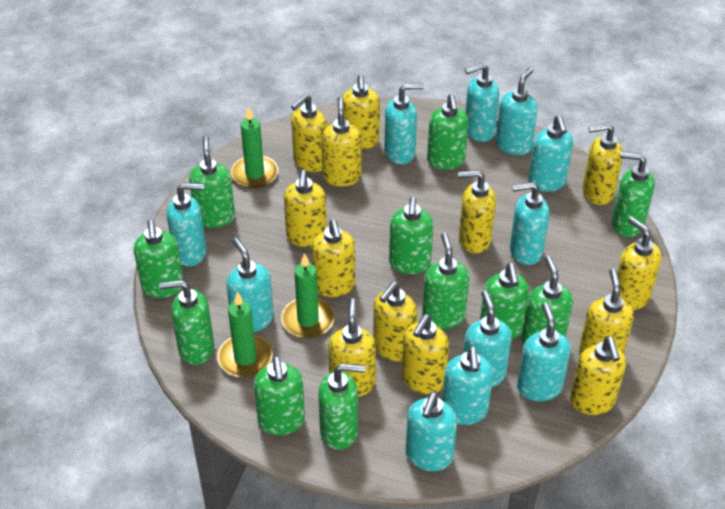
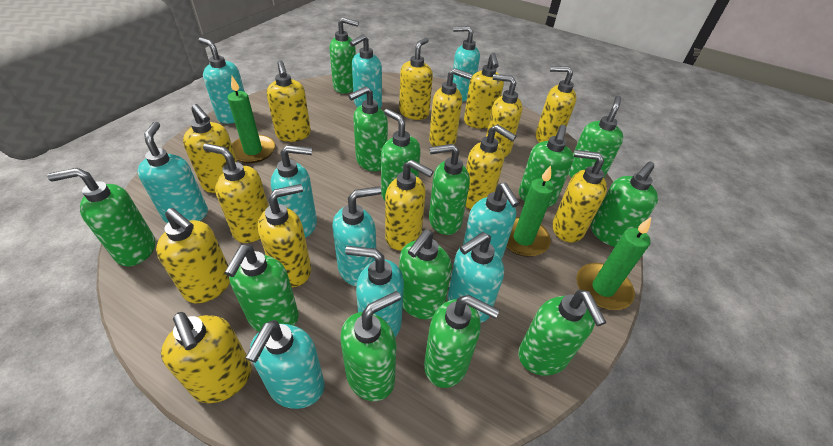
green soap dispenser: [133,220,184,298] [159,280,214,365] [189,136,235,228] [254,356,305,435] [318,364,366,450] [389,197,433,274] [422,233,470,329] [427,94,469,170] [480,263,529,340] [521,256,573,344] [612,152,655,237] = 11 -> [47,168,155,266] [225,244,299,332] [329,17,359,94] [340,291,401,401] [348,86,388,171] [381,109,421,200] [399,230,452,319] [424,295,499,388] [429,144,470,235] [518,290,607,376] [519,125,574,207] [568,96,623,178] [591,162,658,247] = 13
turquoise soap dispenser: [167,183,206,266] [226,238,274,332] [384,83,424,165] [406,392,457,471] [442,346,493,425] [463,290,512,387] [465,63,499,142] [496,68,538,155] [510,182,550,265] [517,302,571,401] [528,115,573,192] = 11 -> [137,122,208,223] [199,38,245,124] [245,320,325,409] [271,145,317,238] [333,186,381,286] [345,246,404,337] [350,34,382,108] [448,232,504,323] [453,26,480,101] [463,183,520,260] = 10
yellow soap dispenser: [284,170,327,247] [291,94,327,172] [311,219,355,297] [321,96,361,187] [328,298,376,397] [342,74,380,150] [373,281,418,361] [402,314,449,394] [458,170,496,253] [570,336,626,415] [579,269,634,355] [582,123,623,205] [612,217,662,310] = 13 -> [156,208,230,303] [161,312,252,403] [183,104,237,193] [203,143,269,243] [258,184,311,287] [267,60,311,142] [385,160,434,250] [399,38,433,120] [429,68,472,147] [464,53,504,129] [465,124,516,210] [486,74,522,157] [536,66,576,143] [553,150,607,243] = 14

